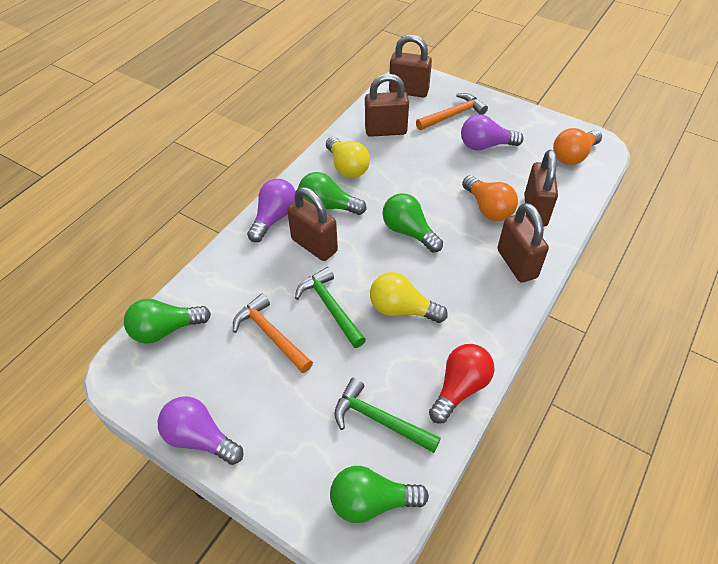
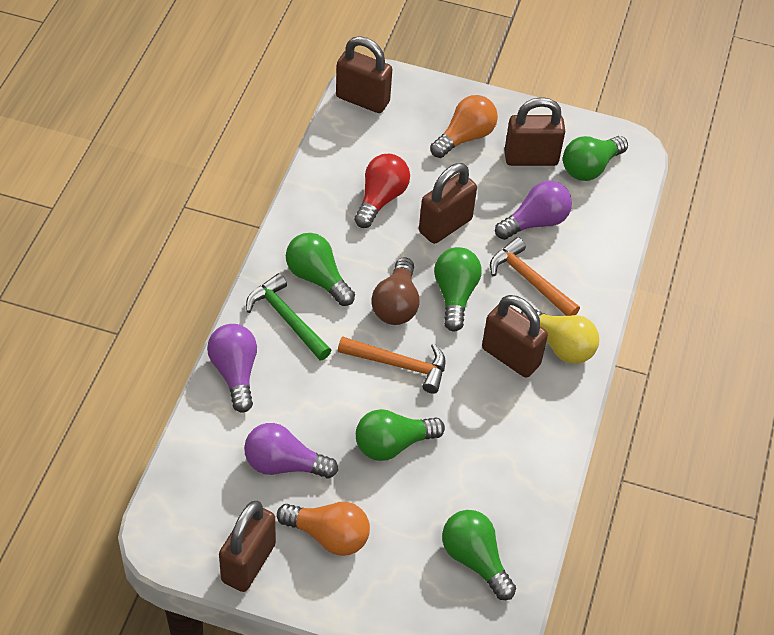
brown light bulb: none = 0 -> [371,257,420,325] = 1
green hammer: [295,267,366,348] [334,378,441,453] = 2 -> [246,273,332,360] = 1
green light bulb: [124,298,211,344] [298,172,367,215] [330,466,429,523] [382,193,443,253] = 4 -> [286,233,355,306] [356,409,445,461] [434,247,482,332] [442,510,516,600] [563,136,628,181] = 5
yellow light bulb: [326,137,370,178] [370,272,448,323] = 2 -> [521,309,599,364] = 1

